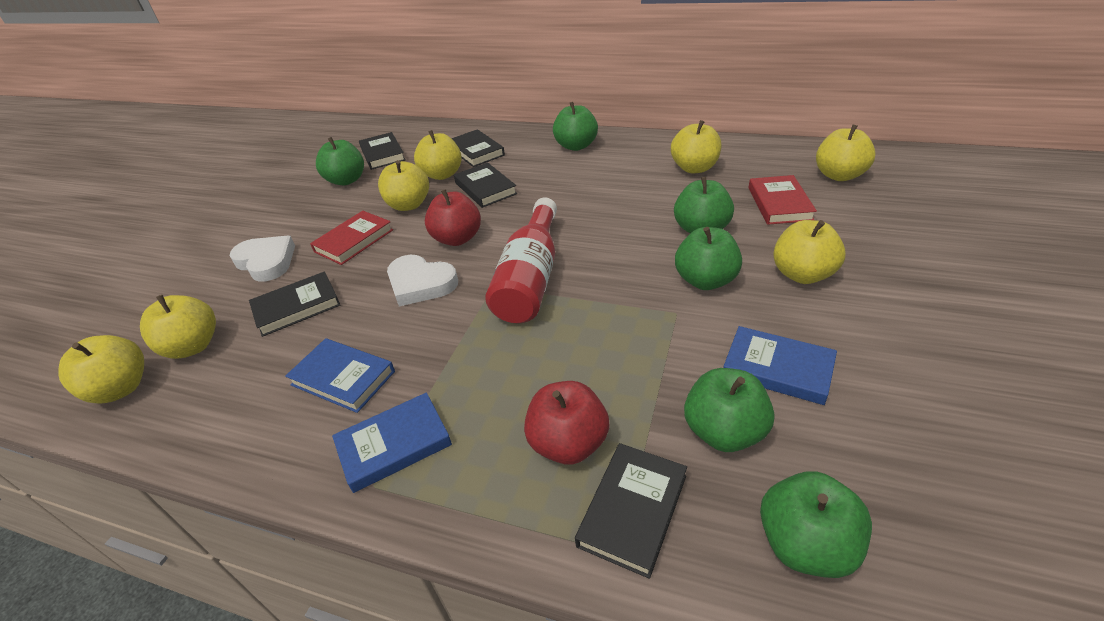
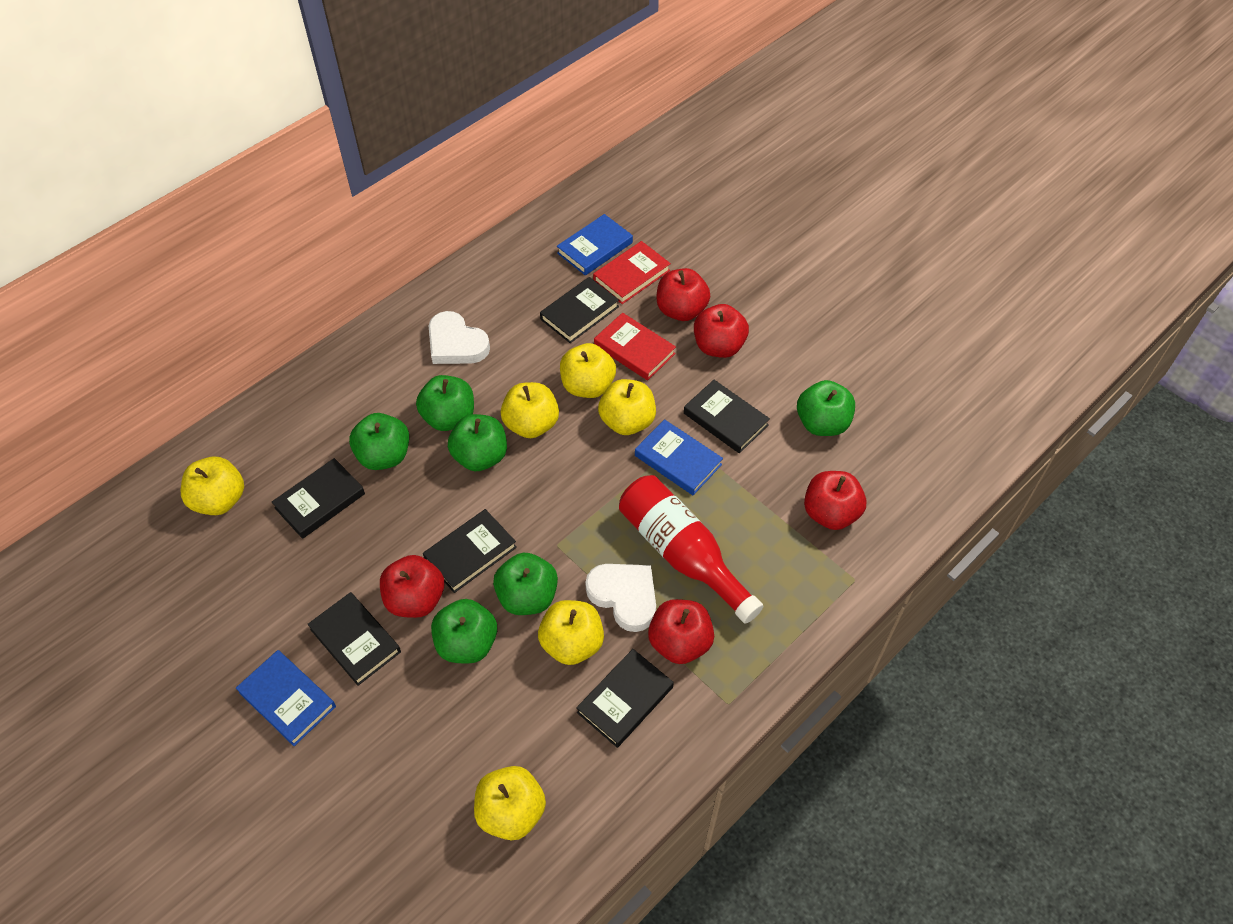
black book: [249,272,341,337] [359,132,406,170] [451,129,505,167] [454,162,517,208] [575,443,687,579] = 5 -> [272,458,365,539] [308,592,401,686] [423,509,517,593] [540,277,619,343] [576,649,674,748] [684,380,770,453] = 6
red apple: [425,189,481,246] [524,381,609,465] = 2 -> [380,555,444,618] [648,599,714,664] [657,268,710,321] [694,304,749,358] [804,471,867,530] = 5
yellow apple: [58,335,144,403] [140,295,216,359] [378,160,429,211] [414,130,462,180] [671,120,722,173] [773,220,846,284] [816,125,875,181] = 7 -> [181,457,244,515] [474,766,546,840] [501,382,559,438] [538,600,604,665] [560,343,616,398] [598,379,656,435] = 6

